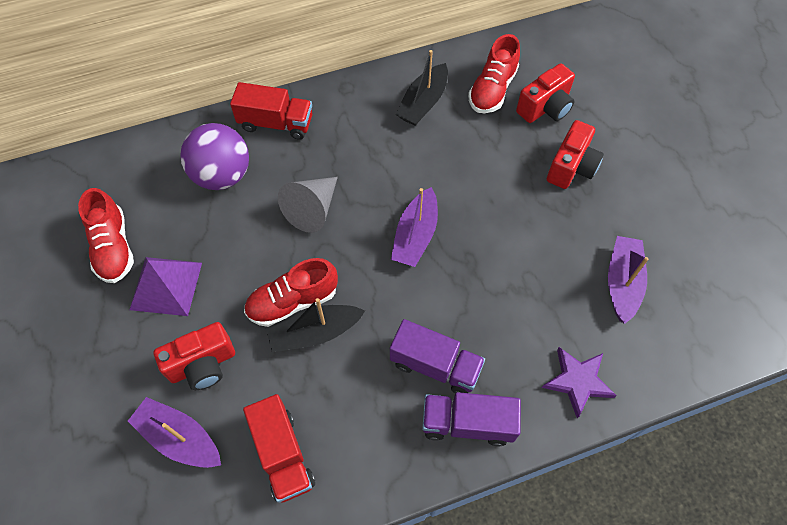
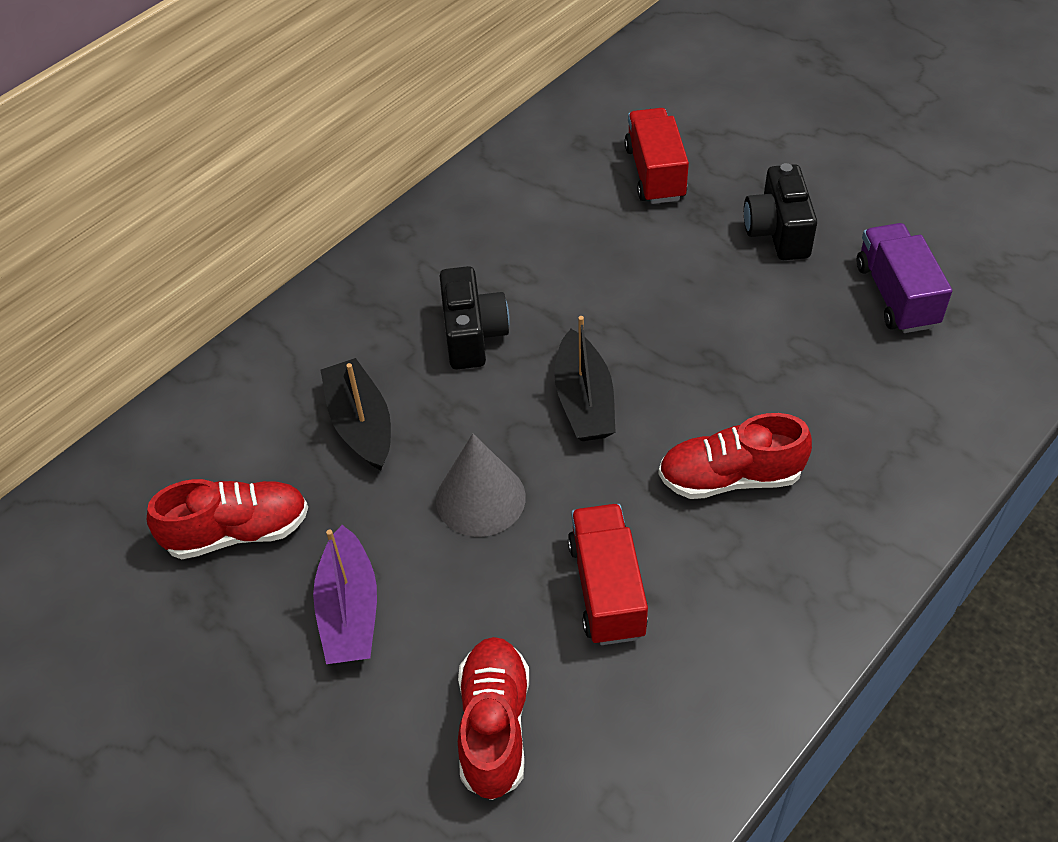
black camera: none = 0 -> [439,266,510,369] [744,163,817,260] = 2
purple ball: [180,123,249,190] = 1 -> none = 0
purple boat: [128,397,221,468] [391,187,438,267] [608,236,648,324] = 3 -> [313,525,377,664] = 1
purple pyramid: [130,257,202,316] = 1 -> none = 0
purple star: [542,347,617,418] = 1 -> none = 0
purple truck: [390,319,485,393] [422,392,521,446] = 2 -> [857,223,952,333] = 1
red camera: [153,322,235,390] [516,63,575,123] [547,120,604,189] = 3 -> none = 0

